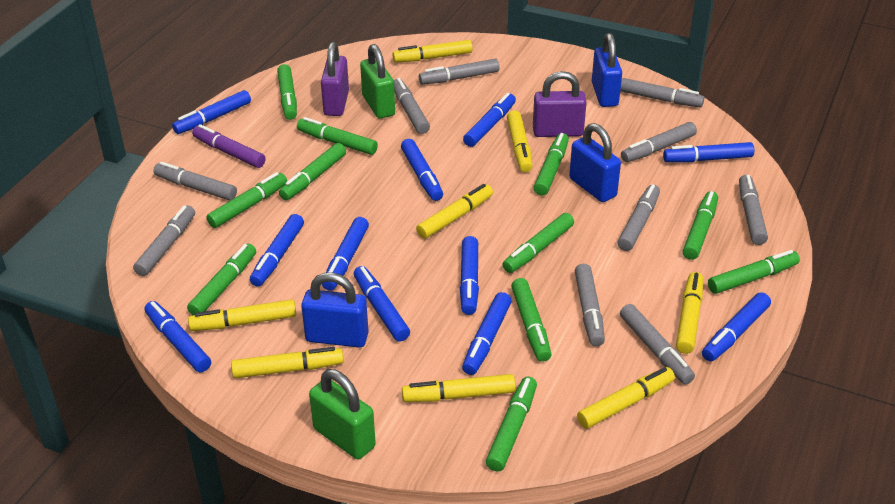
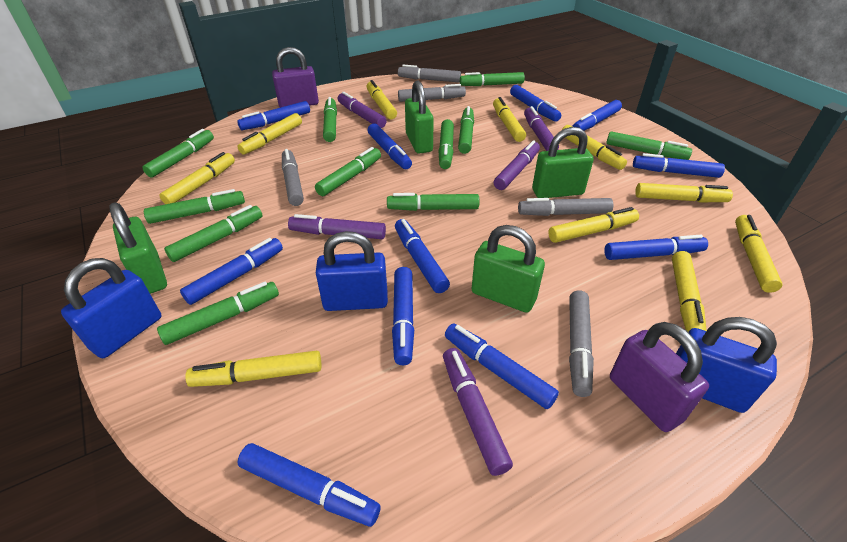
green padlock: [309,369,376,459] [360,44,395,118] = 2 -> [109,202,167,294] [405,81,434,154] [471,225,545,313] [532,127,594,198] = 4
grey marker: [133,205,195,276] [153,162,237,201] [394,78,430,134] [419,58,500,85] [575,264,605,346] [618,184,660,251] [620,78,704,108] [620,304,695,384] [621,122,697,162] [739,175,768,245] = 10 -> [282,149,304,206] [398,65,461,82] [398,84,466,102] [518,198,613,216] [569,291,594,397] = 5
purple marker: [192,124,266,168] = 1 -> [288,214,386,239] [338,92,387,128] [443,348,513,476] [494,140,540,190] [524,106,559,151] = 5
yellow marker: [188,299,296,331] [231,347,344,378] [392,40,473,63] [402,374,516,402] [416,184,493,239] [507,111,533,172] [577,367,675,429] [676,272,703,354] = 8 -> [159,152,235,204] [185,351,321,387] [237,113,302,155] [367,80,397,119] [493,97,526,142] [548,207,639,243] [561,125,627,170] [635,183,733,202] [672,251,707,332] [735,215,783,293] = 10

